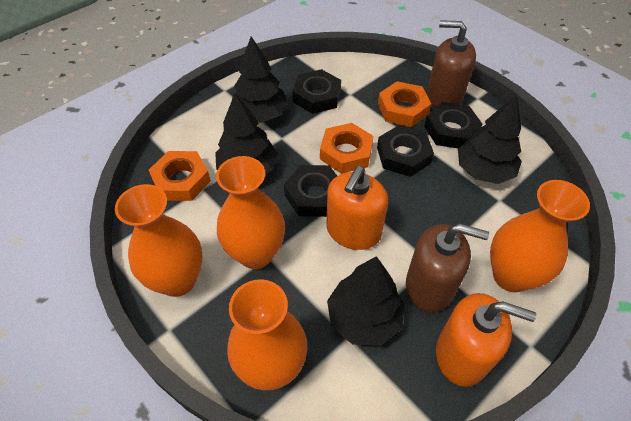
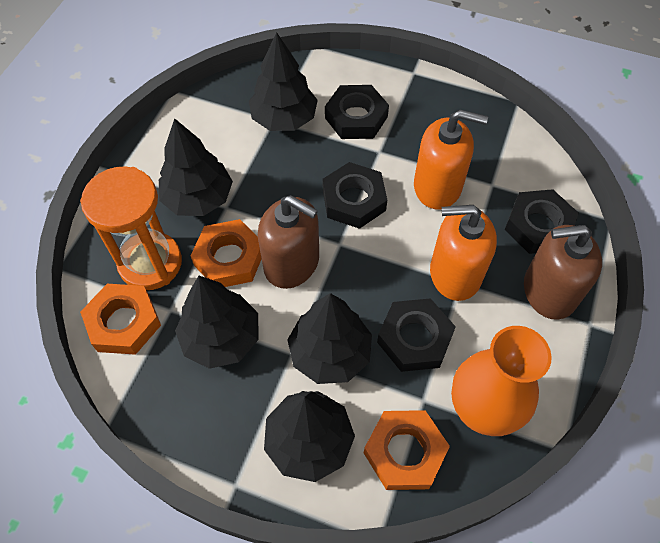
black tree: [215,93,278,174] [232,37,288,123] [327,256,405,346] [458,94,522,184] = 4 -> [159,118,233,216] [175,276,258,369] [249,32,318,131] [264,391,355,482] [287,293,372,384] = 5
orange hourglass: none = 0 -> [80,166,182,290] = 1
orange vase: [115,184,203,297] [216,156,285,269] [227,279,307,390] [490,180,590,292] = 4 -> [451,326,552,436] = 1

